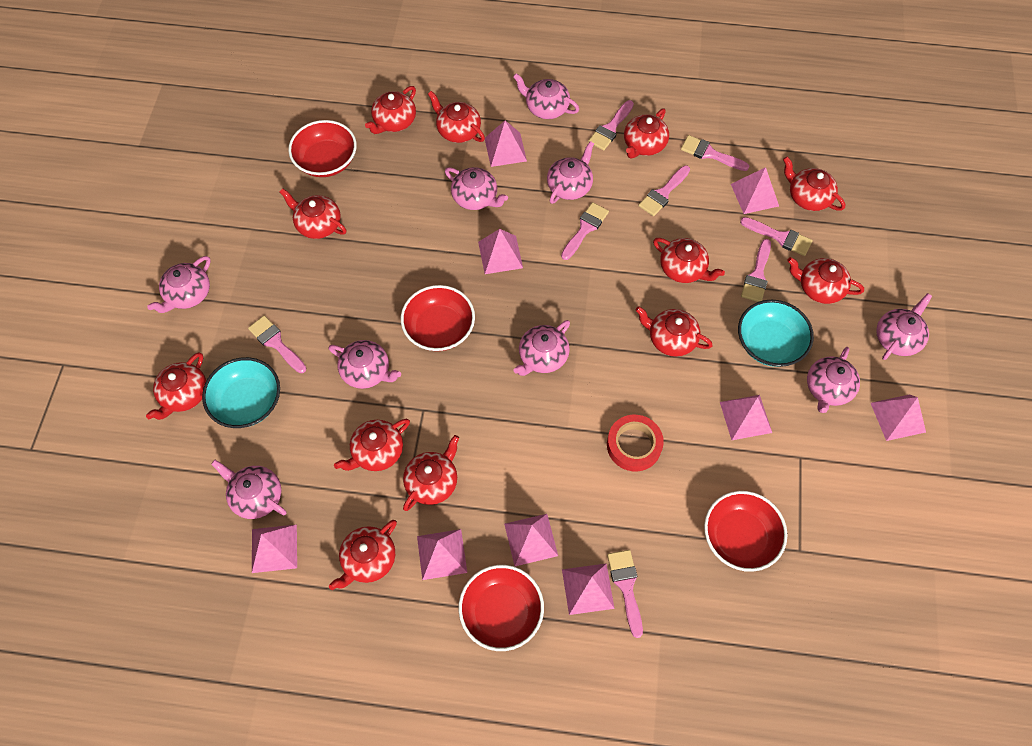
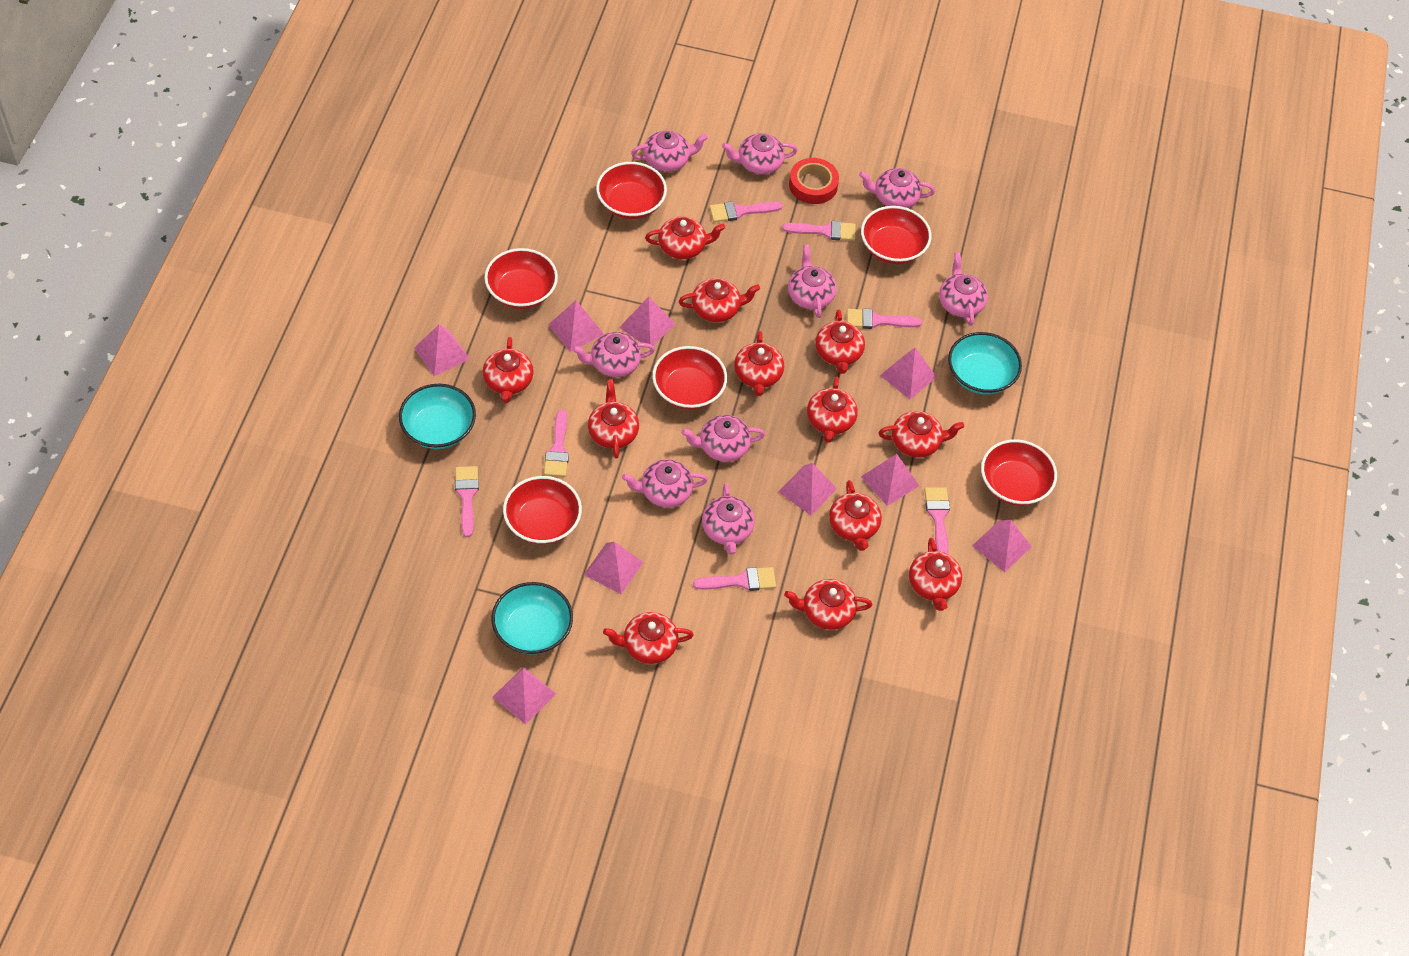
pink brush: [248,316,306,373] [561,202,609,260] [588,100,634,151] [607,550,643,638] [638,166,690,216] [681,135,749,171] [740,217,813,256] [741,239,771,302] = 8 -> [455,466,479,537] [544,409,569,477] [693,567,776,591] [710,201,783,222] [782,221,856,241] [847,308,922,329] [925,487,950,554] = 7
red bowl: [288,120,357,177] [401,285,475,351] [458,565,544,651] [704,491,788,572] = 4 -> [484,248,558,309] [503,476,582,544] [596,162,667,219] [652,346,727,410] [861,206,932,264] [981,439,1057,506] = 6
turquoise bowl: [202,357,280,428] [738,300,814,367] = 2 -> [399,384,476,449] [492,582,573,655] [948,332,1022,395] = 3

